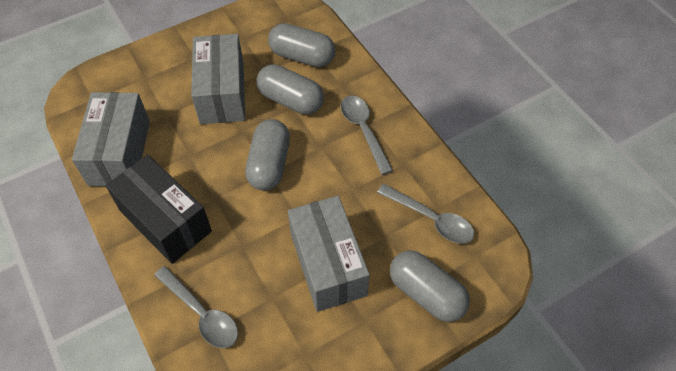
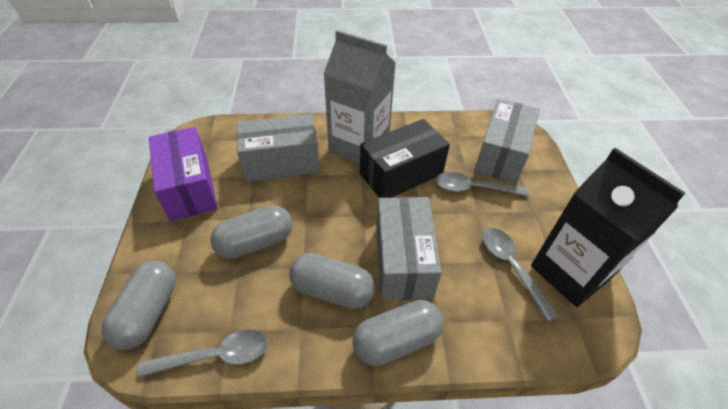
black carton: none = 0 -> [531,148,686,307] = 1
grey carton: none = 0 -> [324,30,396,164] = 1
purple box: none = 0 -> [149,127,218,221] = 1

